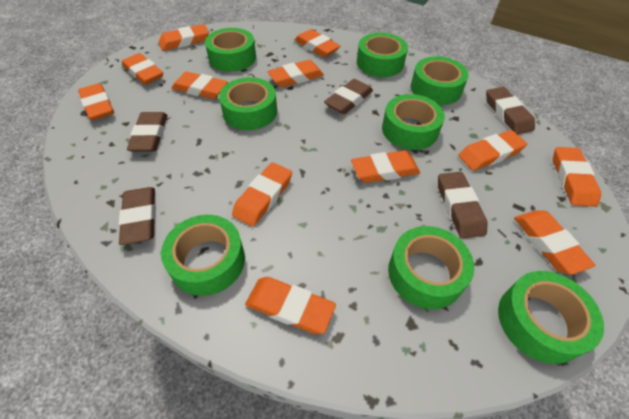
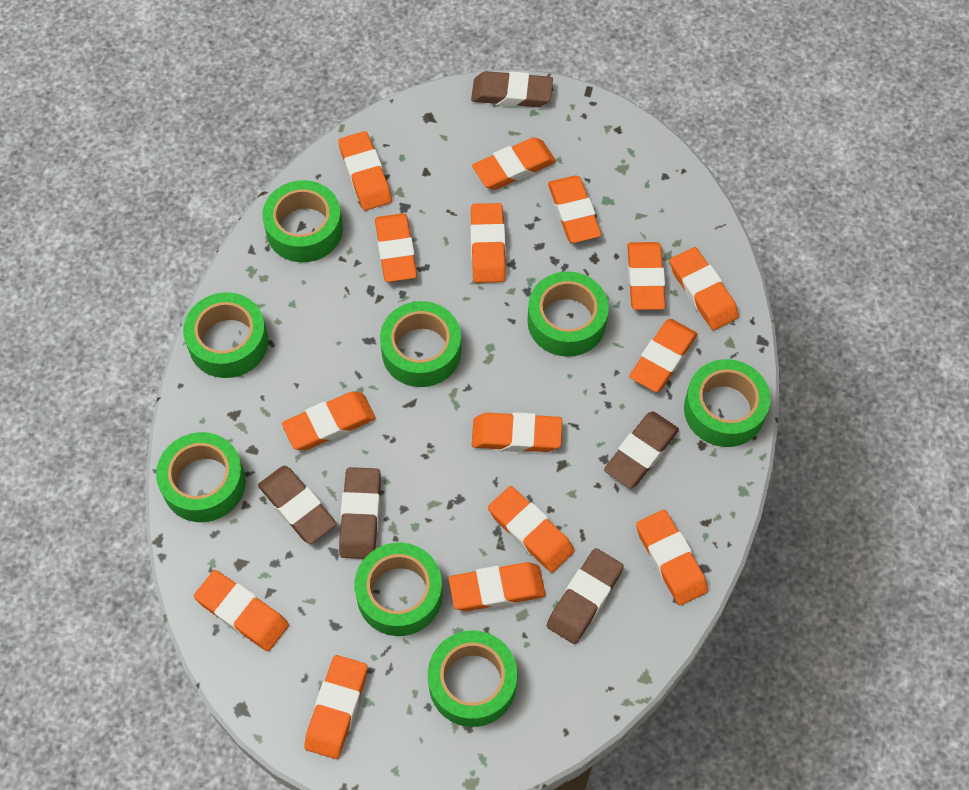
orange eraser: [78,83,114,121] [122,53,163,85] [159,24,209,51] [172,72,228,99] [232,162,292,227] [245,277,336,334] [267,60,324,87] [295,29,341,57] [351,150,420,183] [458,130,527,171] [514,210,595,275] [553,147,601,207] = 12 -> [194,570,289,651] [282,392,376,450] [304,655,368,759] [338,131,392,211] [375,213,417,282] [449,562,546,611] [470,203,506,283] [472,137,556,190] [472,412,562,452] [488,486,575,573] [548,176,601,243] [627,242,666,310] [629,319,697,392] [636,510,708,606] [670,247,739,330] = 15

